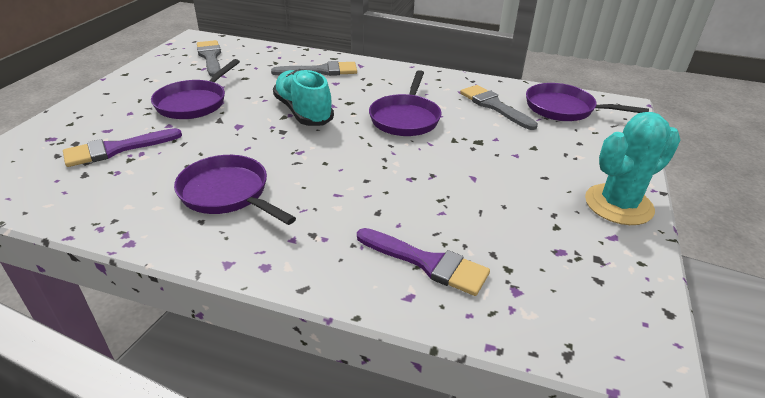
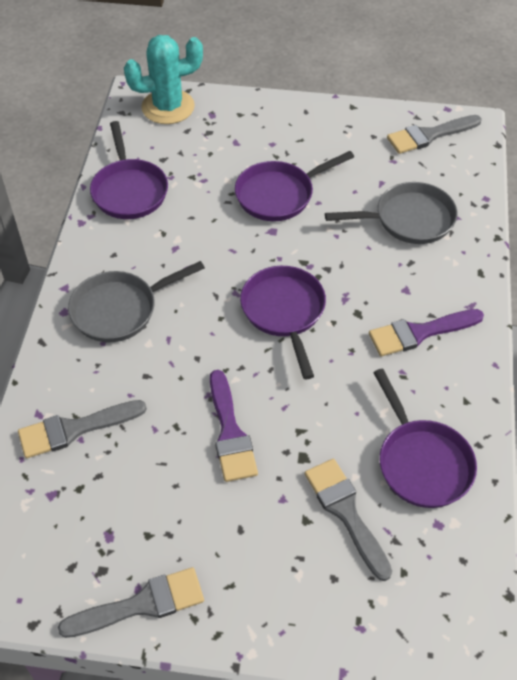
grey brush: [197,40,221,77] [271,61,357,76] [460,85,538,130] = 3 -> [18,400,147,458] [58,567,204,638] [305,459,392,581] [387,115,482,154] = 4
grey pan: none = 0 -> [68,261,205,342] [325,182,458,244] = 2
turquoise shoe: [273,69,334,126] = 1 -> none = 0

